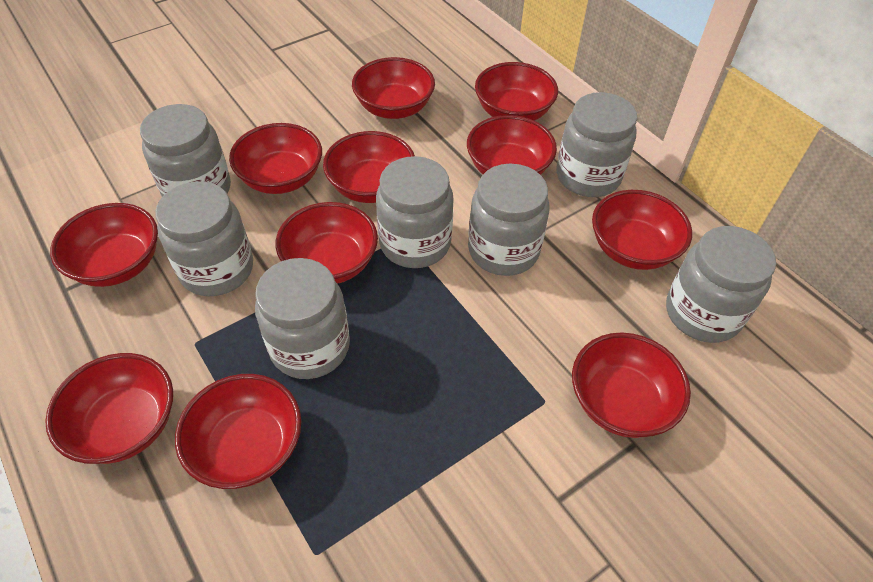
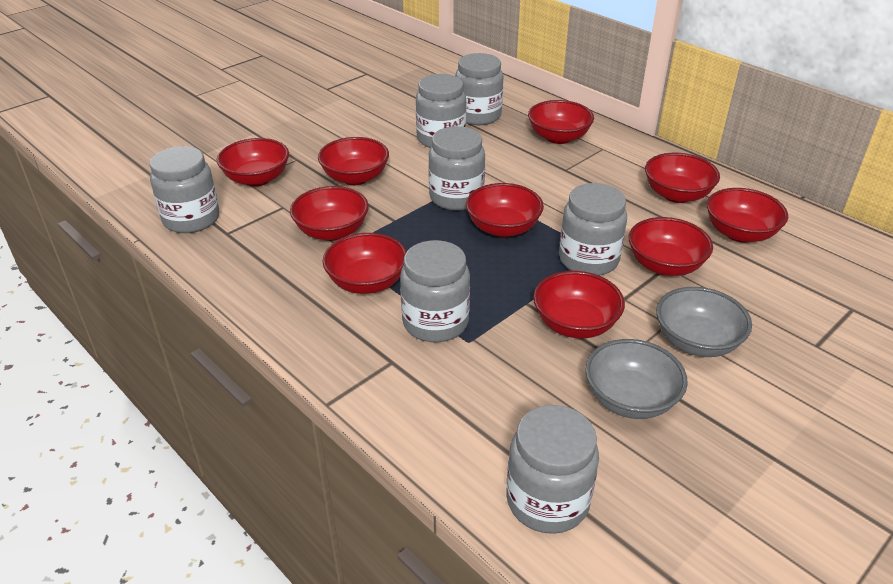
grey bowl: none = 0 -> [585,339,688,419] [656,287,752,357] = 2
red bowl: [45,353,173,464] [50,203,158,287] [175,374,301,489] [229,123,322,194] [276,202,378,284] [323,131,415,203] [352,57,435,119] [467,115,557,175] [475,62,558,121] [572,332,691,438] [592,190,692,270] = 11 -> [217,138,289,187] [290,186,369,241] [318,137,389,185] [322,233,407,294] [466,183,544,237] [528,100,594,144] [533,271,625,338] [629,217,713,276] [645,153,720,203] [707,188,788,243] = 10

